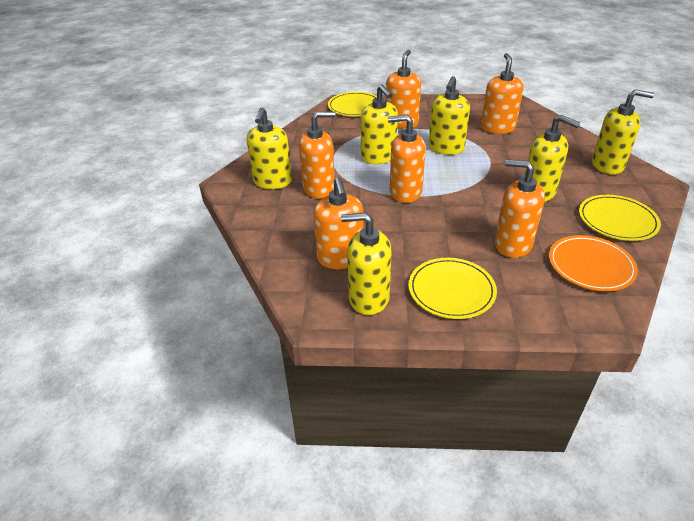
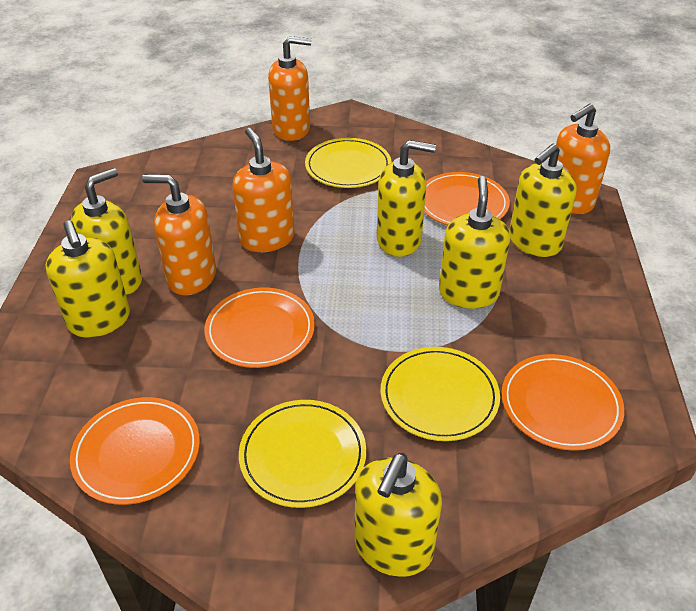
orange plate: [549,235,638,291] = 1 -> [70,397,200,505] [204,287,315,368] [424,172,510,225] [501,354,624,451] = 4
orange soap dispenser: [299,111,335,199] [314,177,363,269] [386,50,421,129] [388,115,426,203] [481,53,524,134] [495,159,545,258] = 6 -> [142,174,216,295] [232,128,294,252] [268,36,312,141] [556,104,610,214] = 4

